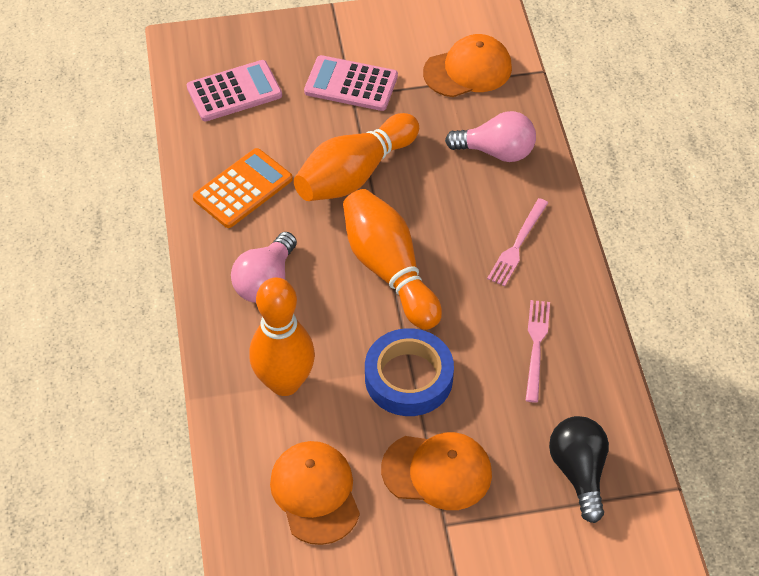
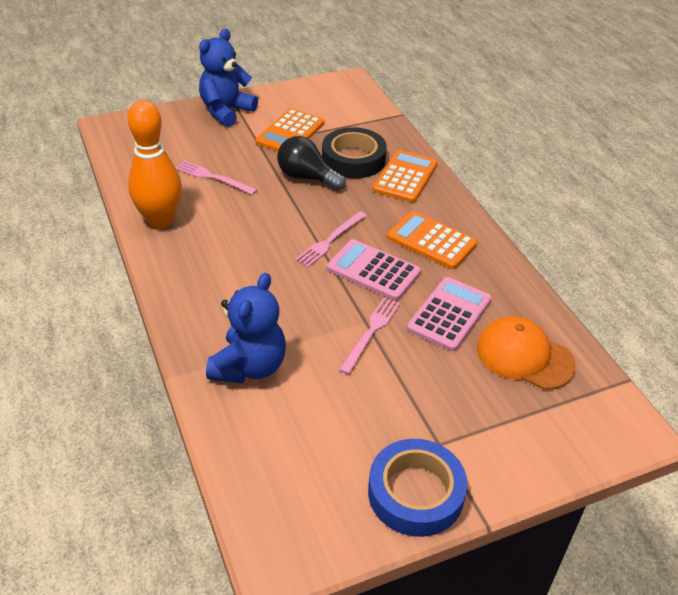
black tape: none = 0 -> [322,127,387,178] = 1
blue teddy bear: none = 0 -> [199,29,258,127] [206,273,286,384] = 2
orange bowling pin: [249,277,315,396] [294,113,419,201] [343,189,442,330] = 3 -> [127,100,182,229] = 1
orange calculator: [193,148,293,228] = 1 -> [256,108,324,151] [372,150,438,202] [387,211,478,269] = 3
orange cap: [270,441,360,545] [381,432,492,510] [423,34,512,97] = 3 -> [477,316,576,390] = 1
pink fork: [487,198,548,286] [525,300,550,403] = 2 -> [176,160,257,195] [295,211,367,267] [339,297,400,374] = 3
pink light bulb: [231,232,297,303] [445,111,536,162] = 2 -> none = 0

